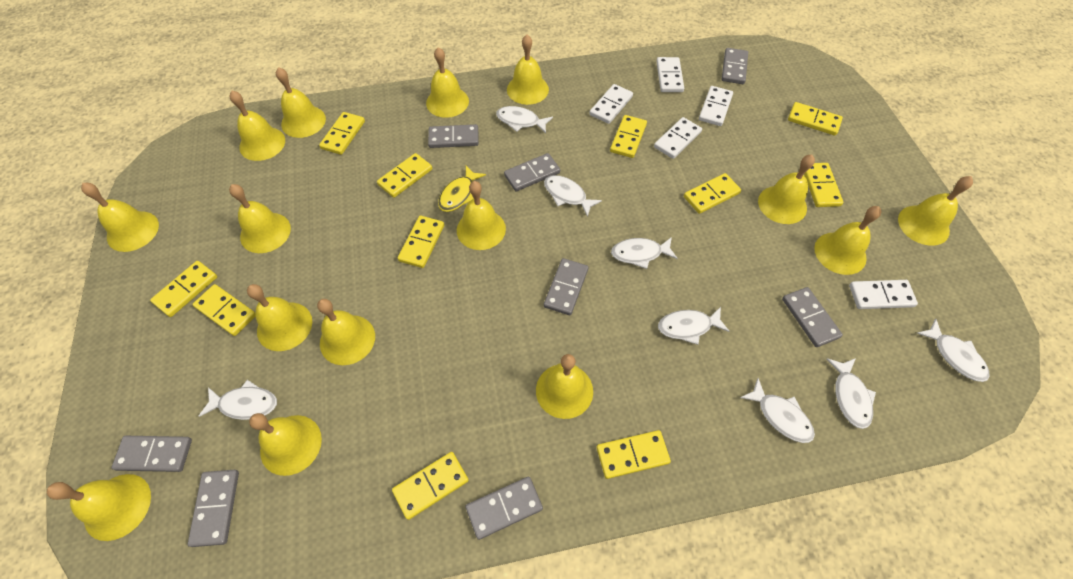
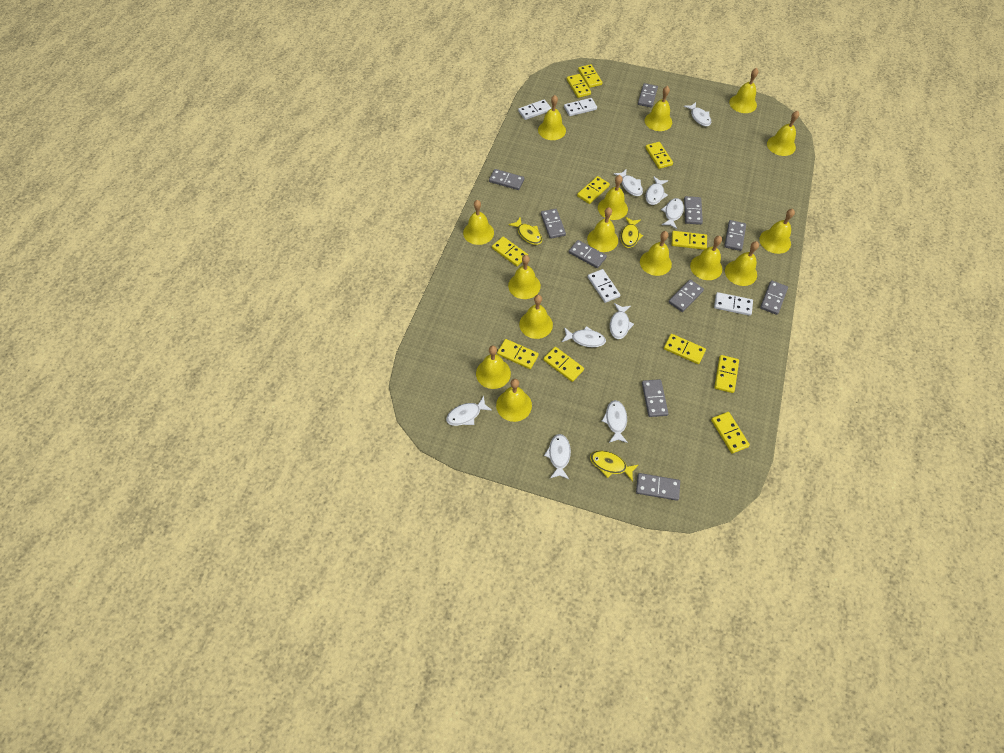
grey domino: [112,436,192,472] [188,470,239,547] [428,124,479,148] [465,477,543,540] [504,153,560,191] [544,258,588,315] [721,48,748,84] [782,287,843,347] = 8 -> [489,169,524,190] [541,209,566,239] [569,240,607,268] [636,473,680,501] [638,83,658,108] [642,379,668,417] [668,280,704,312] [684,196,703,225] [724,220,746,251] [760,280,788,315] = 10
white domino: [589,84,633,124] [654,117,702,159] [656,57,684,92] [699,86,733,126] [849,280,918,309] = 5 -> [518,99,551,120] [564,98,597,116] [588,269,620,303] [714,292,753,316] = 4
white fish: [199,380,277,420] [496,106,553,133] [544,175,602,217] [611,237,678,269] [658,307,729,345] [740,378,815,443] [827,358,876,429] [917,319,990,382] = 8 -> [446,396,492,426] [544,434,571,479] [562,326,606,347] [602,400,628,443] [610,303,634,339] [614,169,643,196] [646,177,668,205] [661,198,684,229] [684,102,711,126] = 9
yellow fish: [438,166,486,212] = 1 -> [508,217,542,245] [590,450,638,482] [621,217,643,248] = 3

